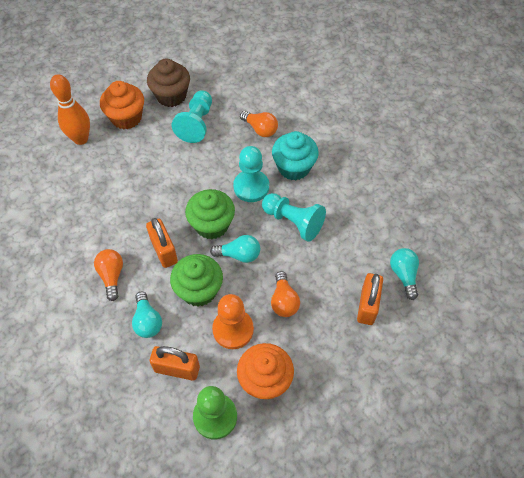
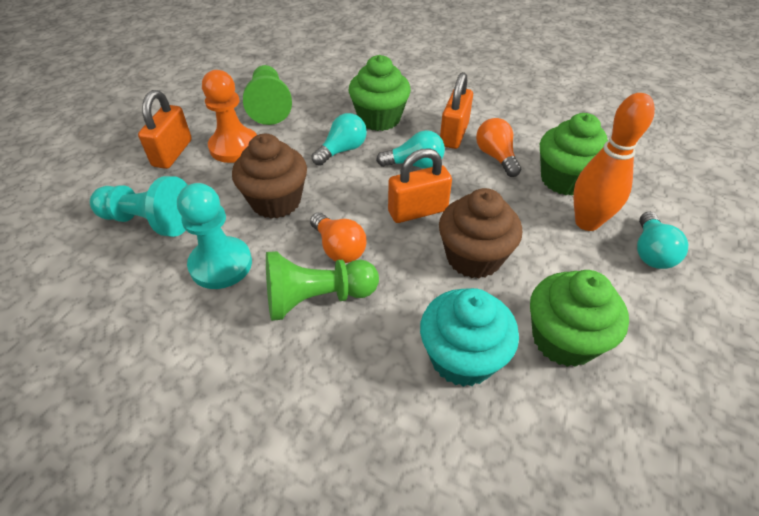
brown cupcake: [147,58,190,107] = 1 -> [232,134,307,219] [439,188,522,279] = 2
green cupcake: [170,254,223,307] [185,189,235,239] = 2 -> [349,55,411,131] [530,270,629,367] [540,113,608,196] = 3
green pawn: [193,386,237,439] = 1 -> [243,65,292,125] [266,251,379,321] = 2
orange cupcake: [100,81,144,130] [237,343,294,399] = 2 -> none = 0
orange light bulb: [94,249,123,301] [240,111,278,137] [271,271,300,317] = 3 -> [310,213,366,263] [476,118,521,177] = 2
turquoise pawn: [171,90,212,143] [233,146,269,202] [262,193,326,242] = 3 -> [90,176,187,237] [177,183,252,289] = 2

